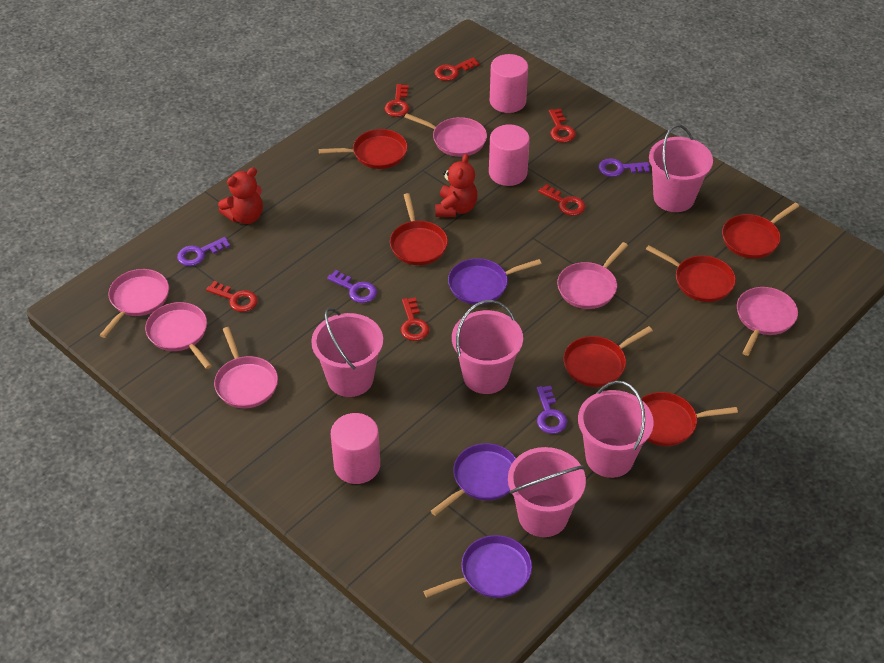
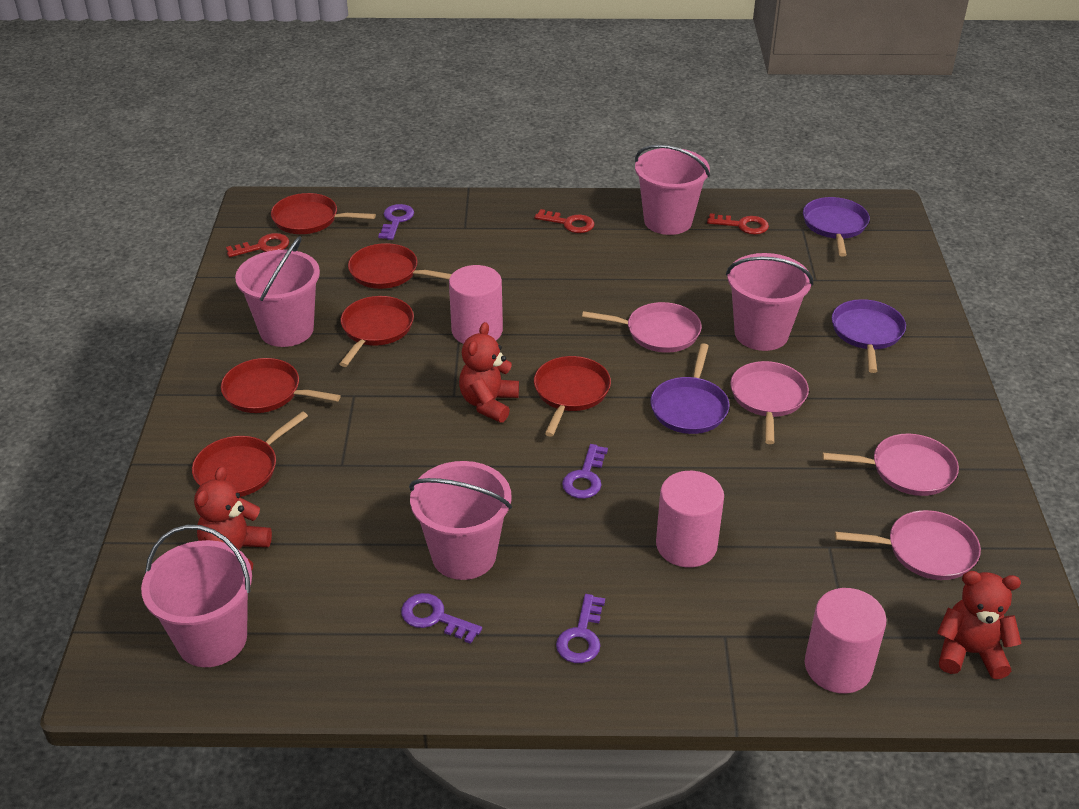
pink pan: [100,269,169,338] [145,302,212,369] [214,327,278,408] [404,114,487,157] [557,242,628,309] [737,287,798,356] = 6 -> [582,302,702,353] [730,361,809,444] [822,434,959,496] [835,510,981,580] = 4
red key: [206,281,258,312] [385,84,409,117] [401,297,429,341] [435,57,479,81] [538,184,585,216] [549,108,576,142] = 6 -> [226,233,289,257] [535,209,595,233] [707,213,769,235] = 3
red teddy bear: [218,167,263,224] [435,154,478,217] = 2 -> [194,466,272,570] [459,322,519,423] [937,571,1022,679] = 3

